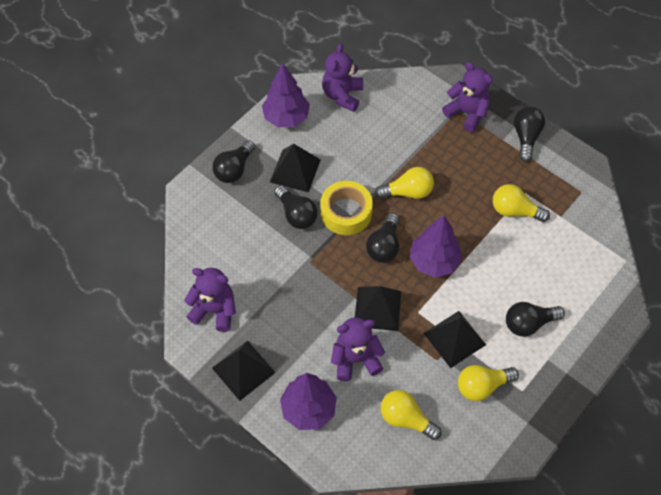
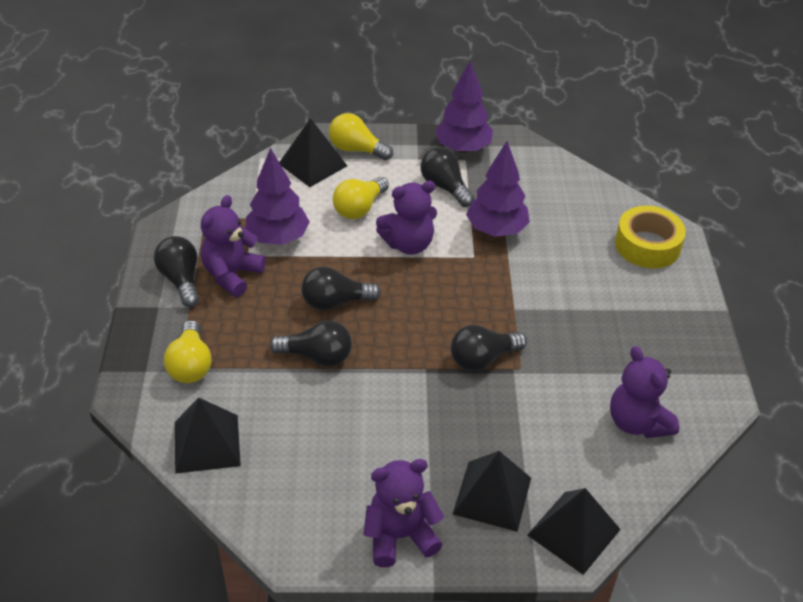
yellow light bulb: [375,167,434,199] [381,390,442,440] [458,365,519,401] [493,184,550,222] = 4 -> [164,320,211,383] [329,113,393,160] [333,177,389,219] = 3

